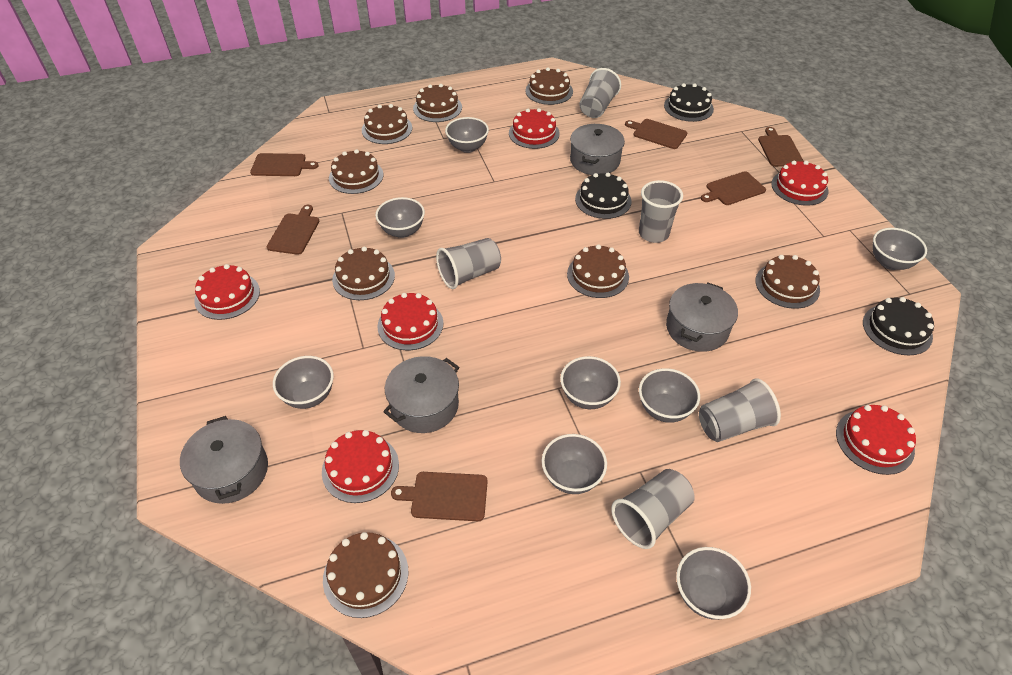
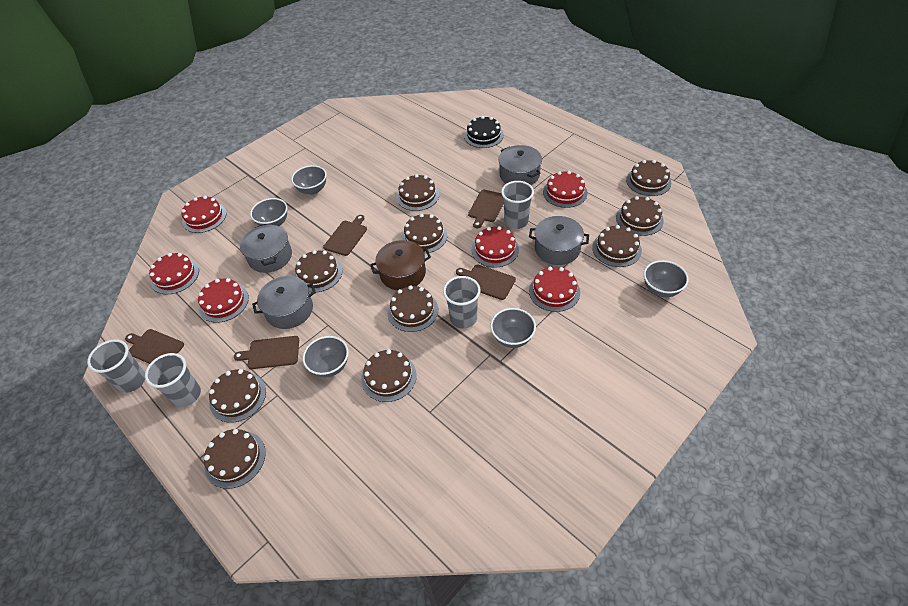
black cake: [575,173,631,219] [664,83,714,122] [863,297,934,355] = 3 -> [464,116,504,148] = 1
brown cake: [323,532,408,618] [329,149,383,194] [332,247,395,300] [362,104,412,144] [413,84,462,122] [525,67,573,105] [567,244,629,298] [755,255,820,309] = 8 -> [204,429,266,489] [209,369,266,423] [294,250,343,292] [361,349,417,402] [388,286,438,332] [396,174,439,211] [402,214,447,253] [592,225,642,267] [616,196,664,236] [626,160,671,196] = 10
brown cutting board: [250,153,318,176] [267,205,319,255] [391,472,488,521] [625,119,687,149] [701,171,766,205] [758,127,804,167] = 6 -> [125,329,184,364] [234,336,299,369] [323,215,367,256] [456,265,516,300] [468,190,504,228] = 5
brown pot: none = 0 -> [370,240,431,290] = 1
grey bowl: [273,356,334,409] [375,197,425,238] [445,117,489,153] [542,434,607,494] [560,356,621,409] [639,368,700,423] [676,547,751,620] [872,228,927,270] = 8 -> [250,198,287,226] [291,165,327,195] [303,336,348,377] [490,308,536,348] [644,260,688,297] = 5
grey cup: [436,238,501,289] [579,68,621,118] [611,469,695,549] [639,180,683,243] [699,378,781,442] = 5 -> [87,339,145,393] [145,353,201,407] [443,276,480,329] [501,181,534,229] = 4

